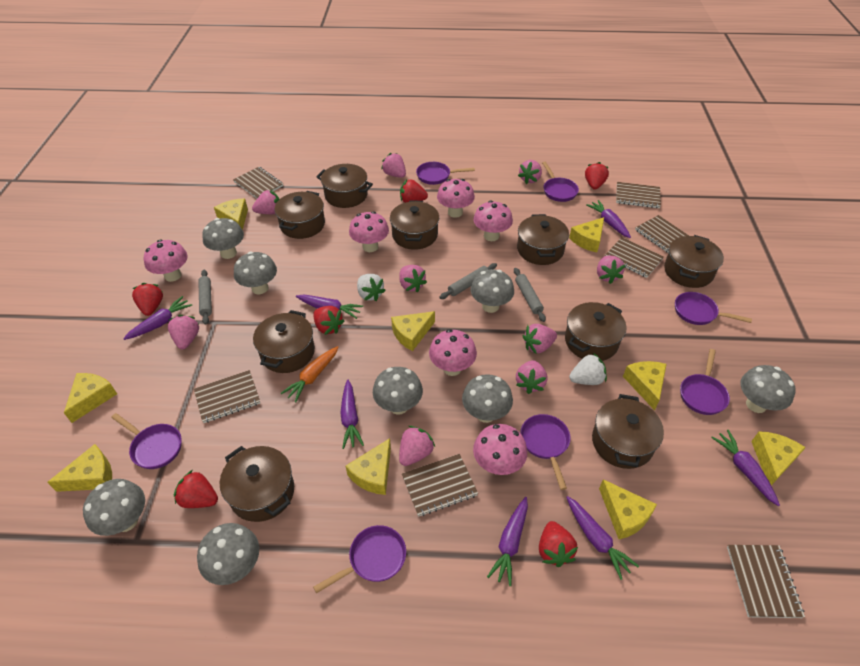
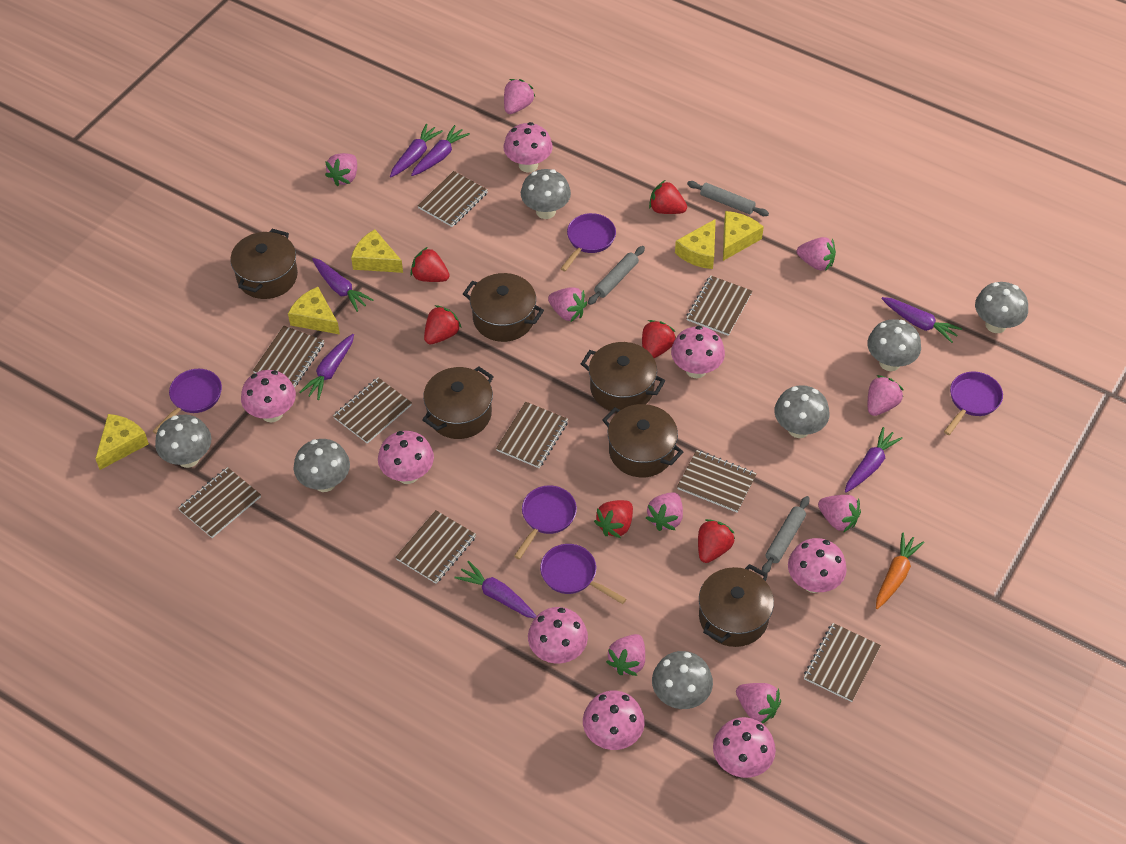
brown notebook: [194,370,260,423] [233,167,283,199] [402,454,478,517] [605,237,664,278] [616,182,661,208] [635,215,689,253] [727,545,805,618] = 7 -> [178,467,261,538] [253,326,324,388] [333,377,412,444] [395,510,476,584] [417,171,488,227] [496,402,568,468] [677,450,757,512] [686,275,752,336] [804,623,881,702] = 9
brown pot: [220,446,294,522] [253,310,315,373] [275,191,325,239] [316,164,373,208] [390,200,439,250] [517,214,569,265] [565,302,627,361] [592,394,664,469] [664,235,724,288] = 9 -> [230,229,298,299] [422,366,494,439] [463,273,544,342] [581,342,665,413] [602,404,683,477] [699,564,774,647] = 6
grey mushroom: [83,479,145,536] [197,523,259,585] [202,218,244,259] [234,252,277,294] [373,367,423,415] [462,374,513,423] [471,269,514,313] [740,365,795,413] = 8 -> [155,415,211,468] [294,439,350,492] [521,169,571,219] [652,651,713,709] [774,385,830,438] [867,319,921,371] [975,282,1028,333] = 7
pink mushroom: [144,240,187,282] [349,211,389,252] [429,329,477,376] [437,179,475,218] [473,200,513,241] [473,424,527,475] = 6 -> [241,370,296,422] [378,431,434,484] [503,122,553,173] [528,607,588,664] [583,691,645,750] [671,326,725,378] [713,717,776,778] [788,538,847,593] = 8
purple pan: [111,413,182,469] [313,525,406,593] [416,162,475,185] [520,414,571,490] [542,162,579,202] [675,292,752,325] [680,349,730,415] = 7 -> [153,369,222,434] [514,485,577,559] [540,544,626,604] [560,213,616,271] [944,372,1003,435] = 5
white strawberry: [357,274,386,301] [569,353,607,385] = 2 -> none = 0
yellow cheese: [47,444,112,492] [64,373,117,423] [214,198,248,230] [346,438,391,495] [391,311,435,351] [569,217,604,252] [599,479,657,539] [623,361,666,410] [751,431,806,486] = 9 -> [95,414,149,470] [288,287,340,335] [351,229,403,273] [675,219,716,269] [723,211,764,261] = 5

